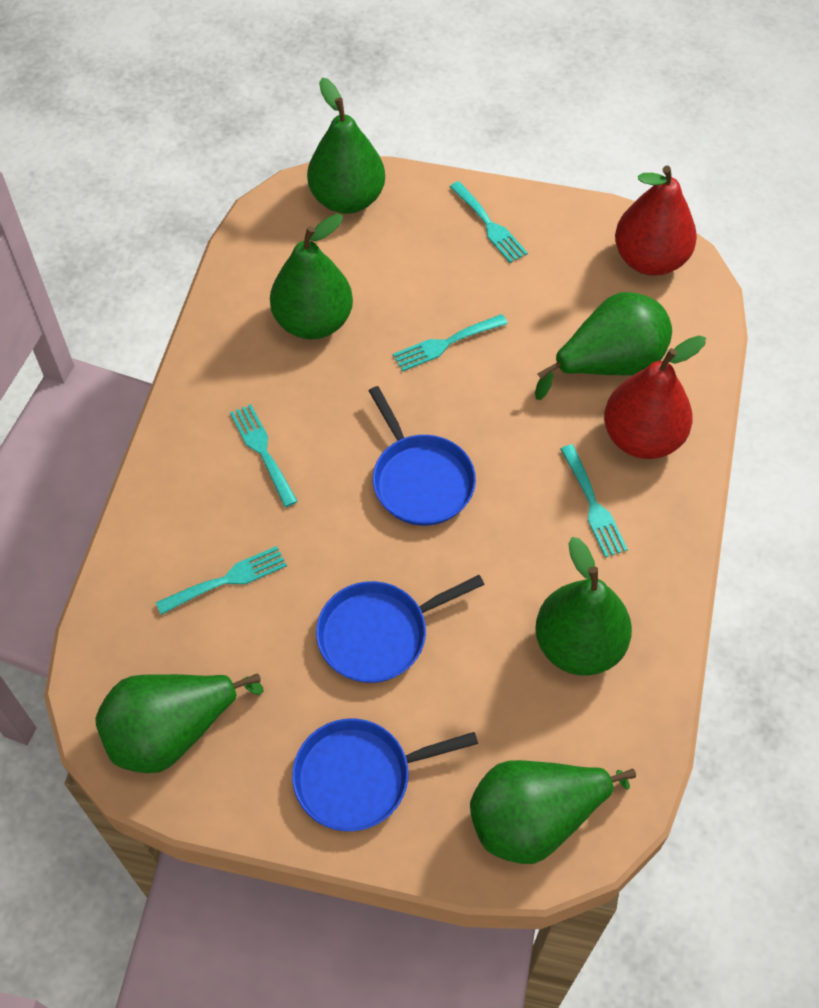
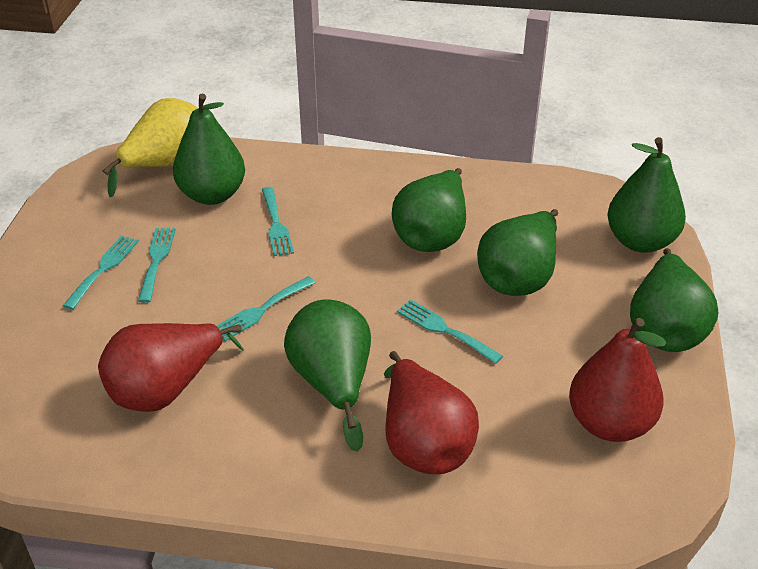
blue pan: [292,719,478,831] [316,575,485,683] [369,386,476,526] = 3 -> none = 0
red pear: [604,335,706,459] [615,166,697,276] = 2 -> [98,323,244,412] [384,351,479,474] [569,318,666,442] = 3
yellow pear: none = 0 -> [103,98,198,197] = 1

